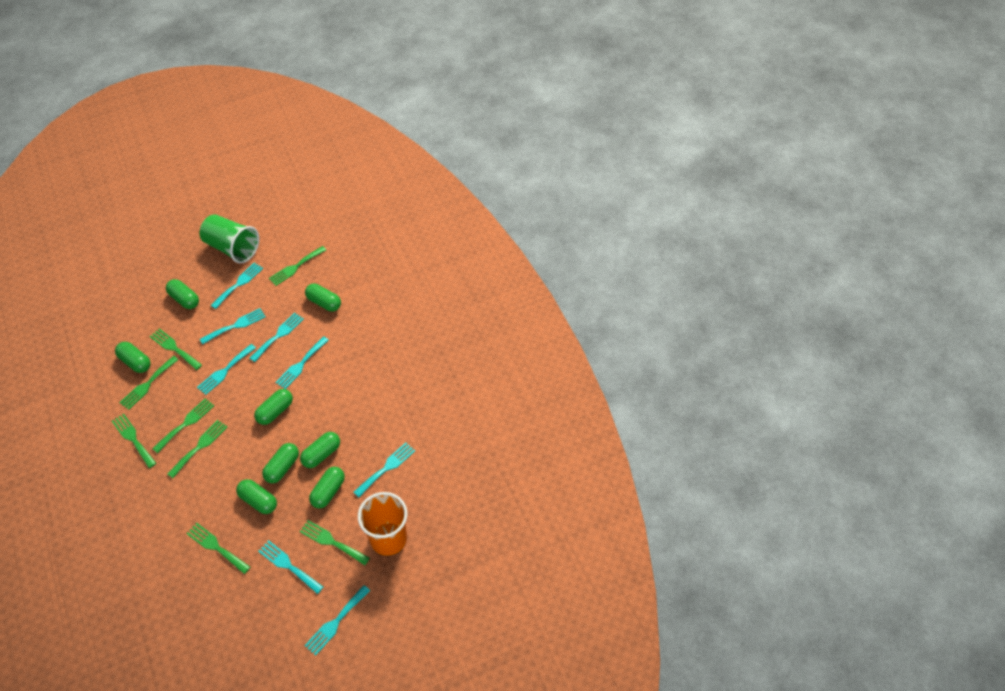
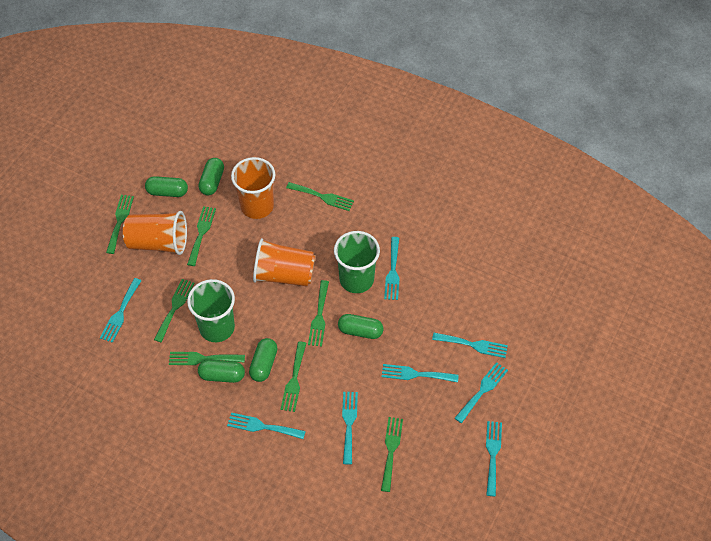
green capsule: [115,342,151,373] [166,279,199,309] [236,479,277,514] [254,389,293,425] [262,443,299,483] [300,432,340,468] [305,284,341,312] [309,467,345,509] = 8 -> [145,176,188,197] [198,158,224,195] [198,360,245,383] [249,338,277,382] [338,314,383,339] = 5
green cup: [200,214,259,263] = 1 -> [187,279,235,342] [334,231,380,293] = 2
orange cup: [358,492,407,556] = 1 -> [123,211,187,255] [231,157,275,219] [253,238,315,287] = 3

